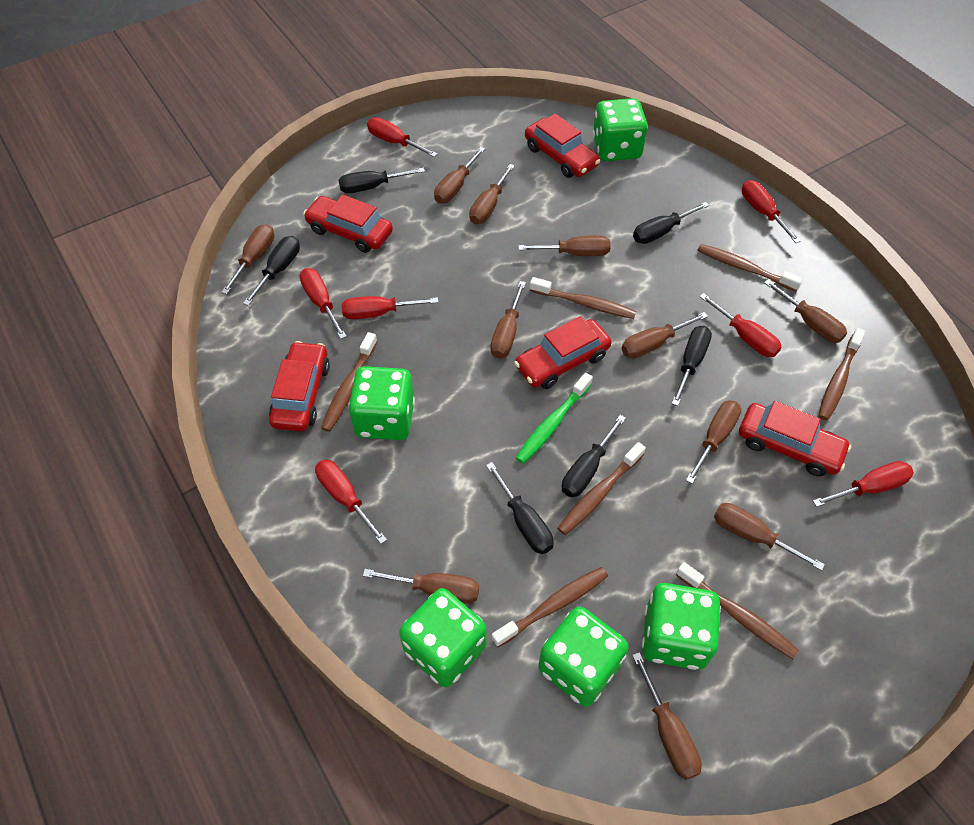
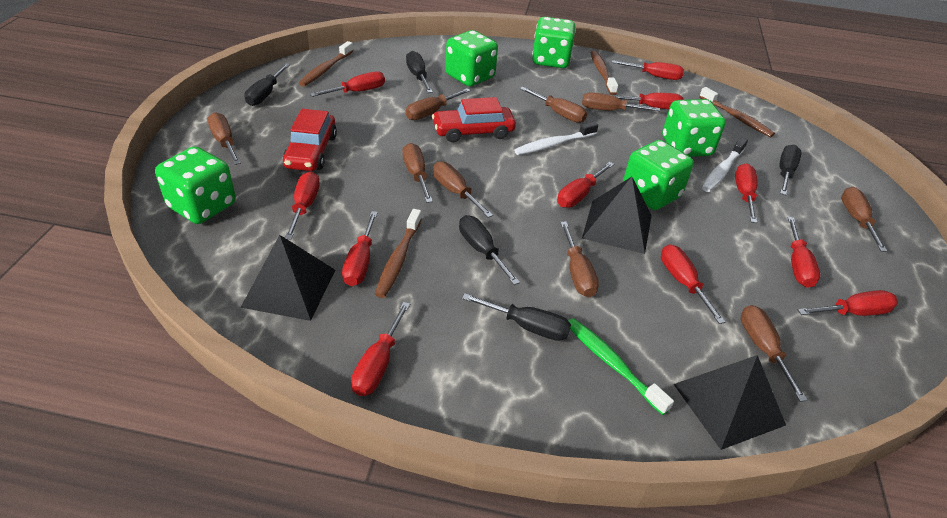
black pyramid: none = 0 -> [240,235,335,321] [582,177,652,254] [674,355,786,450] = 3
black screwdriver: [243,236,300,306] [339,168,425,193] [486,462,554,554] [562,415,626,497] [633,202,709,244] [672,326,712,406] = 6 -> [244,63,290,106] [406,51,433,93] [459,215,520,285] [462,293,571,341] [780,145,801,195] = 5
brown screwdriver: [221,224,274,294] [363,569,479,604] [434,147,485,204] [469,164,515,224] [490,281,526,359] [518,235,611,256] [622,312,708,358] [632,652,702,780] [686,400,741,484] [714,503,825,571] [764,280,847,343] = 11 -> [207,112,241,165] [403,143,433,203] [406,88,471,120] [433,161,493,218] [520,87,587,123] [560,221,599,297] [582,92,660,111] [741,305,808,402] [841,187,887,252] = 9
brown toothbrush: [321,332,377,432] [491,567,608,647] [530,277,636,319] [557,442,646,535] [676,562,799,659] [697,244,803,291] [818,328,866,420] = 7 -> [299,41,353,87] [375,209,422,298] [590,51,618,95] [699,87,775,137] = 4
red car: [269,341,330,431] [303,194,393,253] [514,316,612,389] [525,114,600,178] [739,401,851,476] = 5 -> [283,109,337,171] [432,97,516,143] = 2
red screwdriver: [300,268,347,339] [315,460,387,544] [341,296,439,319] [367,117,437,157] [699,293,782,357] [742,180,801,243] [813,461,914,507] = 7 -> [285,172,320,239] [310,71,385,97] [342,211,378,286] [351,302,410,396] [557,162,614,208] [612,60,684,80] [612,93,683,109] [661,244,726,324] [735,163,758,223] [787,217,820,288] [798,290,898,316] = 11
white toothbrush: none = 0 -> [514,122,598,155] [702,137,748,192] = 2

